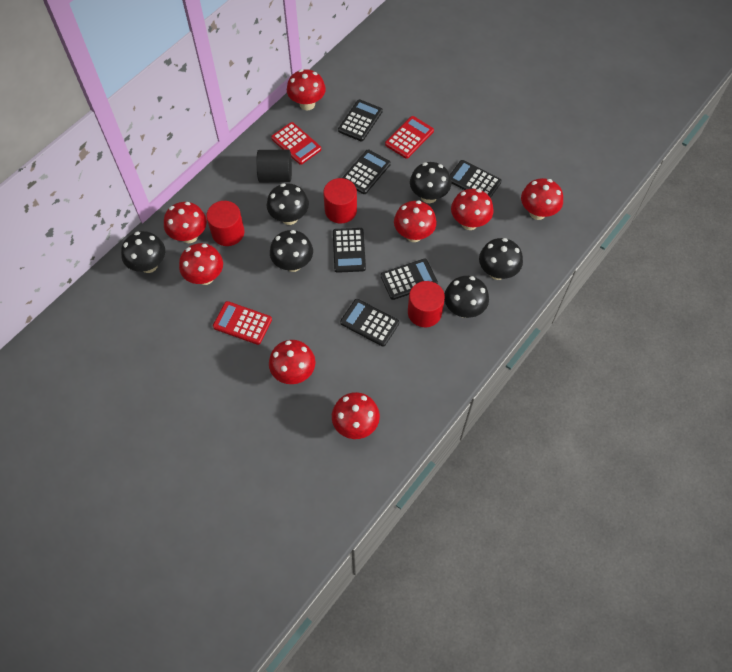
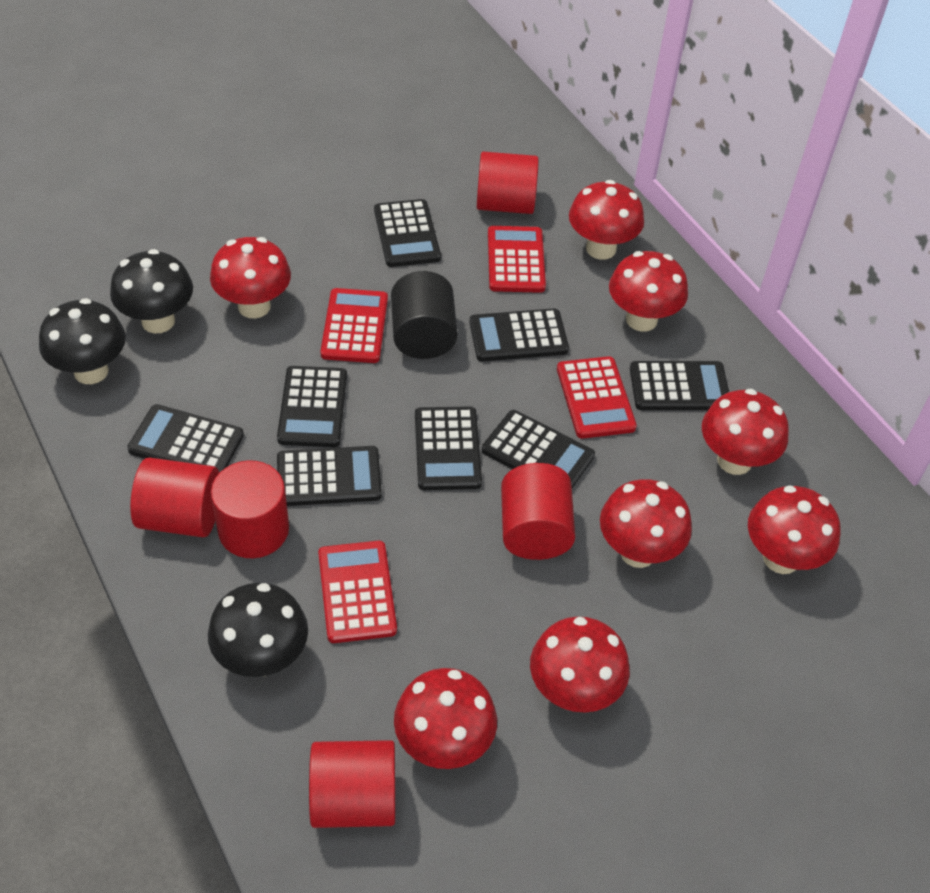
black calculator: [333,228,366,273] [338,99,383,141] [340,299,399,347] [342,149,391,194] [381,258,438,300] [450,160,502,198] = 6 -> [127,404,244,473] [277,366,347,447] [277,446,382,506] [374,199,441,267] [415,406,482,490] [469,308,569,361] [482,410,595,488] [630,361,729,410] = 8
black mushroom: [121,231,165,273] [267,183,309,225] [270,230,313,272] [410,162,451,203] [445,276,489,318] [479,238,523,280] = 6 -> [39,298,126,384] [110,249,193,333] [208,583,308,677] = 3
red calculator: [213,301,272,345] [271,122,321,165] [385,116,434,159] = 3 -> [318,541,397,643] [320,288,388,363] [488,226,546,293] [557,356,637,439] = 4
red cylinder: [206,201,244,246] [323,178,357,224] [408,281,445,327] = 3 -> [130,458,219,537] [211,460,289,558] [309,740,395,828] [477,152,539,214] [501,463,575,560] = 5

